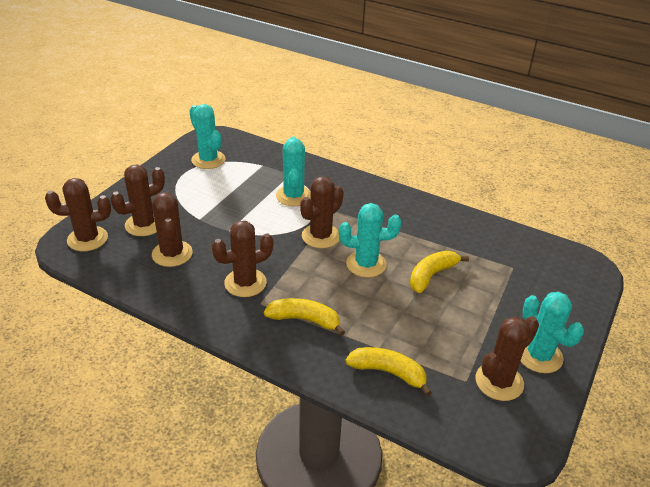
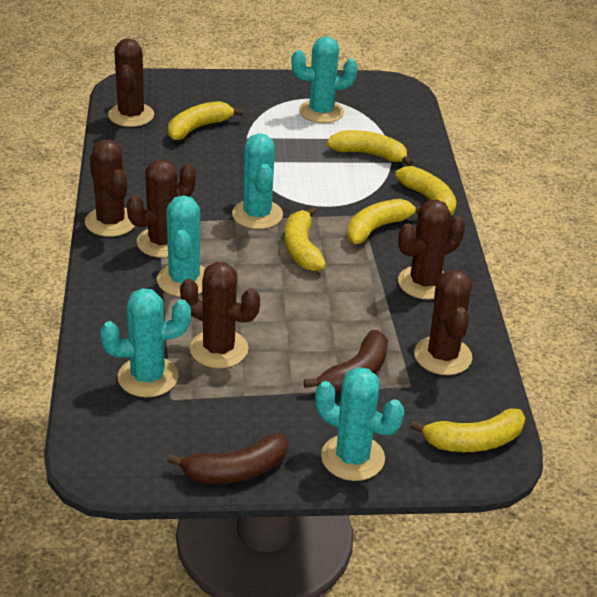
brown banana: none = 0 -> [167,433,288,484] [304,330,388,393] = 2
turquoise cactus: [189,104,226,169] [276,137,311,207] [339,203,401,278] [520,292,584,373] = 4 -> [100,288,191,397] [157,195,205,297] [232,133,283,229] [291,36,358,123] [315,367,404,481] = 5
yellow banana: [264,298,345,336] [346,347,432,396] [410,251,469,293] = 3 -> [168,101,243,140] [285,206,326,271] [327,130,413,166] [347,199,420,244] [395,166,457,215] [410,408,525,452] = 6

